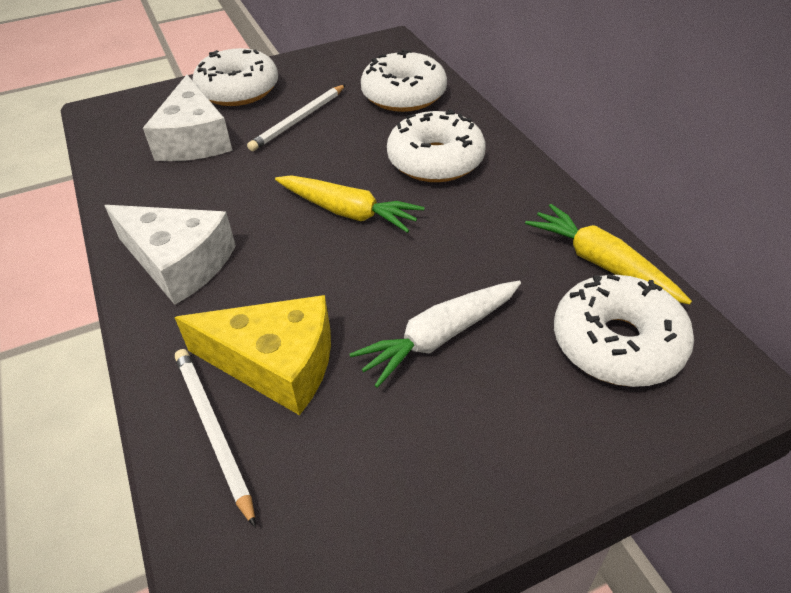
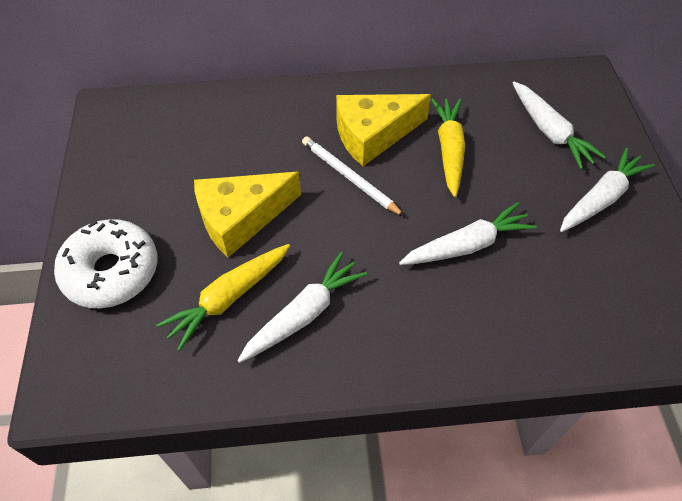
white carrot: [350,281,521,388] = 1 -> [237,252,367,363] [399,202,537,265] [513,82,606,169] [560,148,655,232] = 4
white cheese: [104,205,236,305] [143,75,233,161] = 2 -> none = 0
white donut: [192,48,278,106] [361,49,447,112] [387,109,485,182] [554,274,694,387] = 4 -> [54,219,158,308] = 1
white pencil: [175,349,256,528] [247,85,346,151] = 2 -> [302,136,405,217] = 1
yellow cheese: [174,295,331,415] = 1 -> [194,172,301,258] [336,94,431,166] = 2

